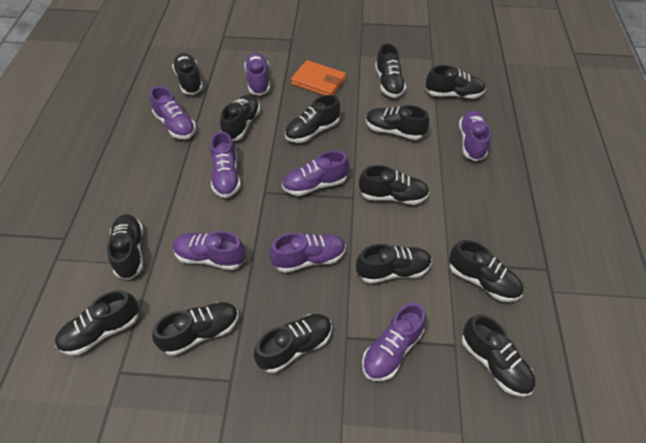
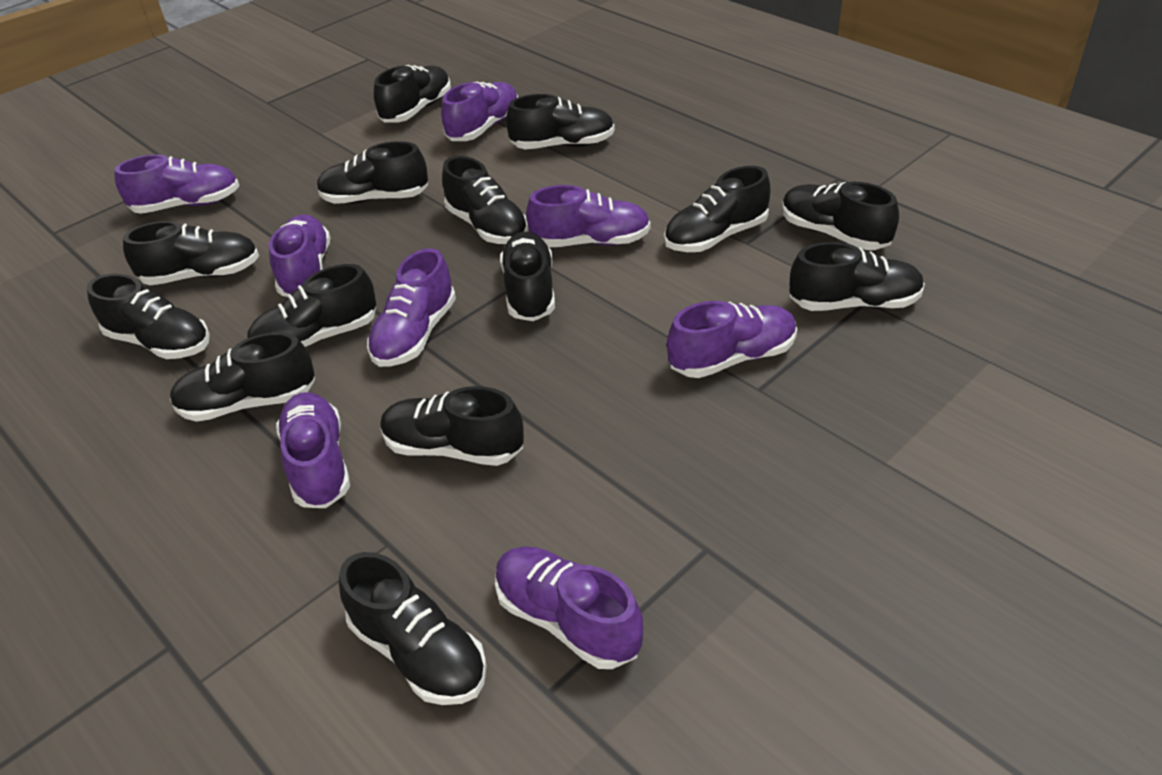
orange wallet: [291,60,346,95] = 1 -> none = 0

